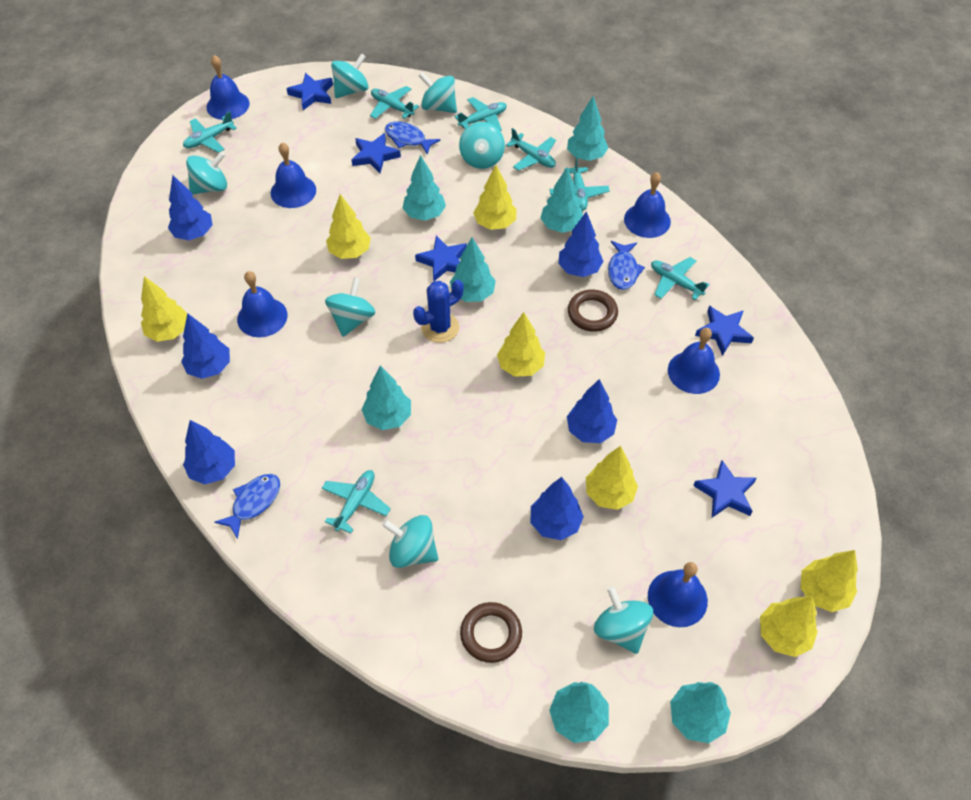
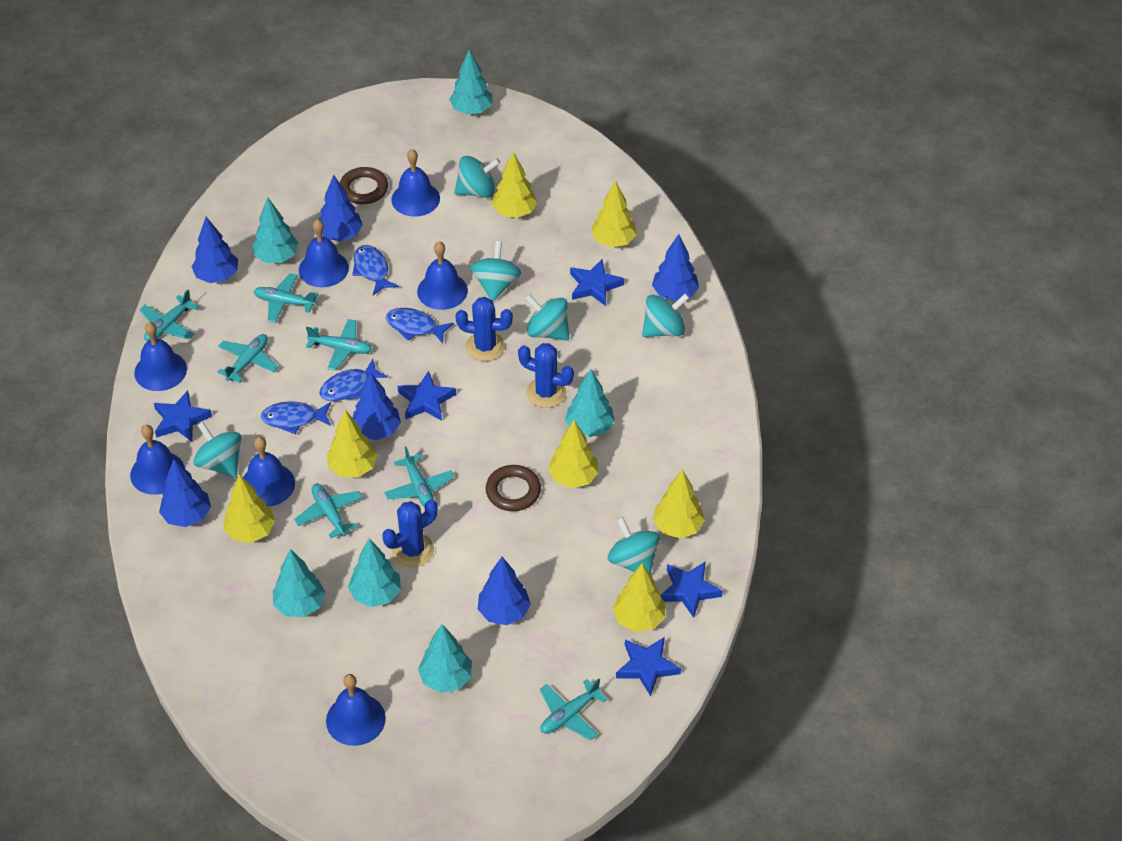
blue bell: [207,55,250,120] [237,271,288,337] [270,142,316,208] [624,172,671,238] [648,562,708,627] [668,328,720,394] = 6 -> [130,425,185,495] [134,322,187,391] [243,437,295,507] [299,219,349,287] [326,674,386,746] [391,149,440,217] [417,241,468,310] = 7
blue cactus: [413,280,464,343] = 1 -> [382,500,438,568] [455,297,513,361] [518,343,574,408] = 3
blue fish: [214,474,280,539] [385,122,441,155] [608,241,645,290] = 3 -> [261,401,331,434] [319,359,388,401] [352,245,399,295] [386,308,454,343] = 4
turquoise spinning top: [186,152,227,195] [325,277,376,337] [331,53,369,98] [382,515,438,568] [419,72,457,113] [459,122,505,169] [594,586,653,654] = 7 -> [193,422,242,478] [454,156,500,198] [470,241,521,301] [525,294,569,341] [608,517,660,575] [642,293,689,337] = 6
turquoise tree: [361,365,411,430] [403,155,446,221] [450,237,496,302] [540,168,583,233] [549,682,609,743] [567,96,608,161] [670,682,731,743] = 7 -> [252,197,299,263] [273,549,326,617] [348,538,401,607] [418,624,472,693] [449,49,493,114] [565,369,615,437] = 6

